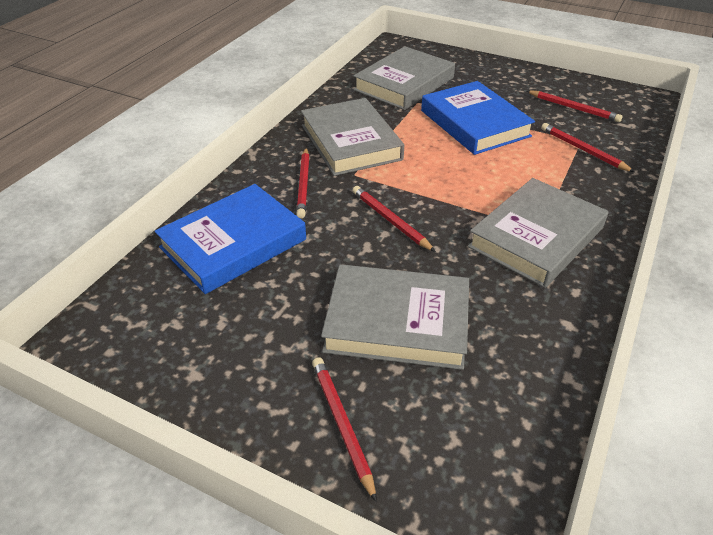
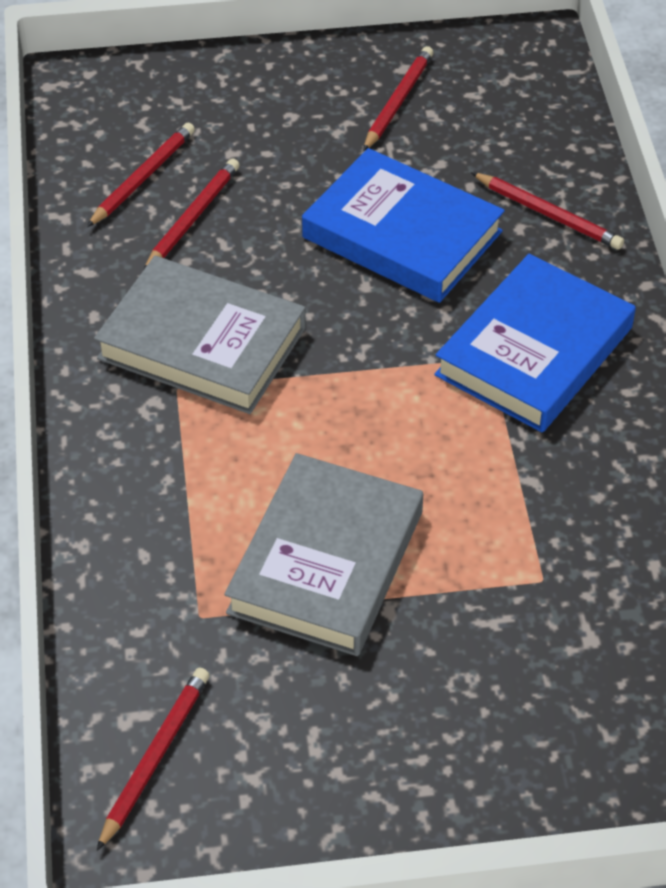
grey book: [301,98,404,176] [321,264,469,370] [354,46,455,110] [468,178,608,288] = 4 -> [94,256,306,414] [224,453,423,656] = 2

